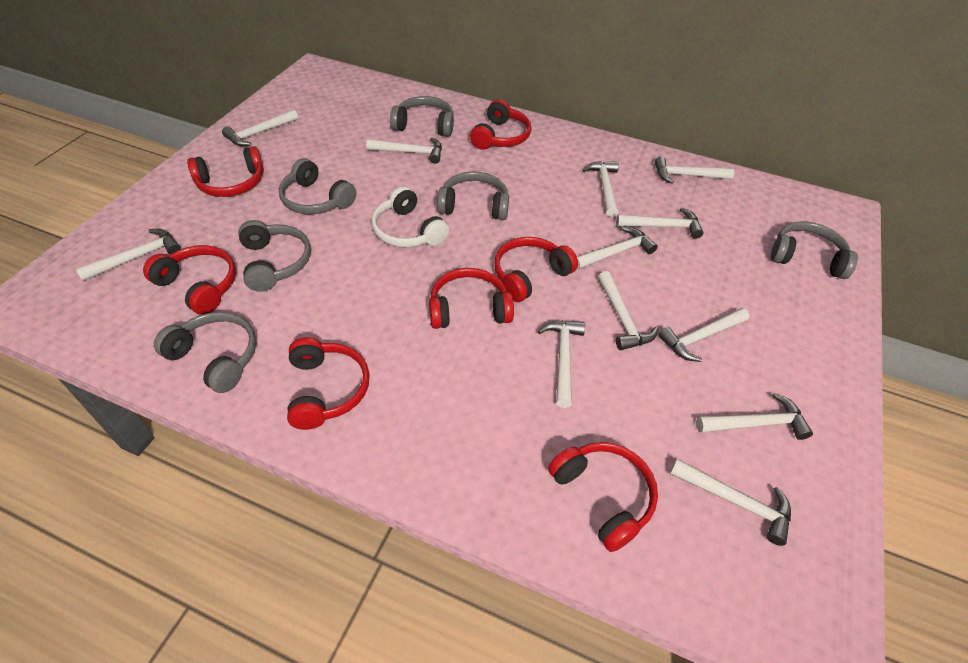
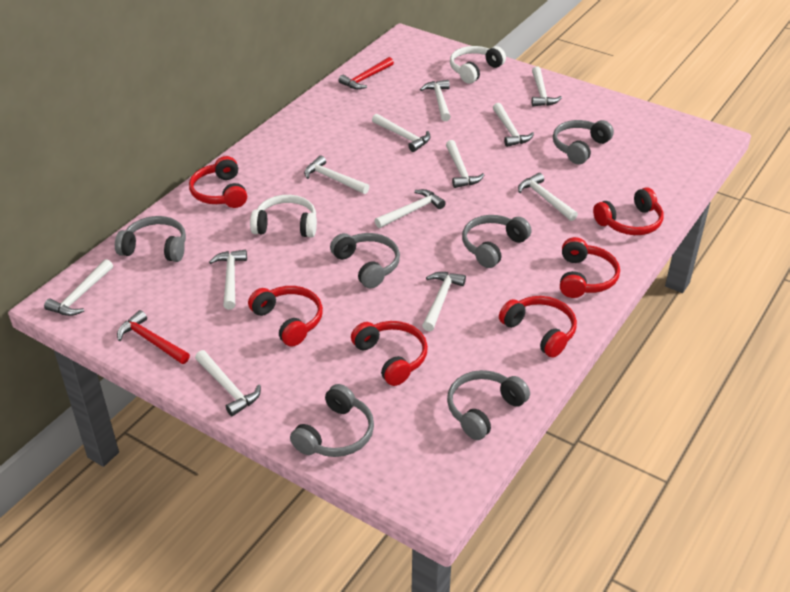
red hammer: none = 0 -> [117,310,190,364] [338,57,394,89] = 2
red headphones: [143,245,236,315] [187,146,264,197] [287,337,370,430] [429,268,514,329] [470,99,531,150] [494,237,578,302] [548,442,658,552] = 7 -> [189,156,247,208] [248,286,323,347] [351,321,428,386] [499,296,577,358] [560,237,620,298] [593,187,663,235] = 6
white headphones: [371,186,449,248] = 1 -> [250,195,317,238] [450,46,506,84] = 2

